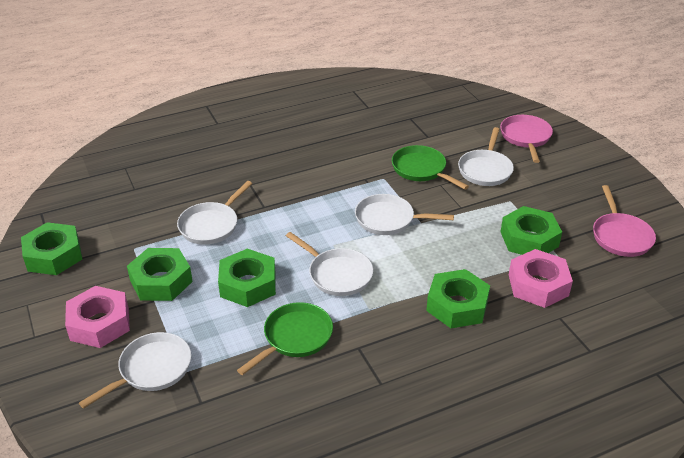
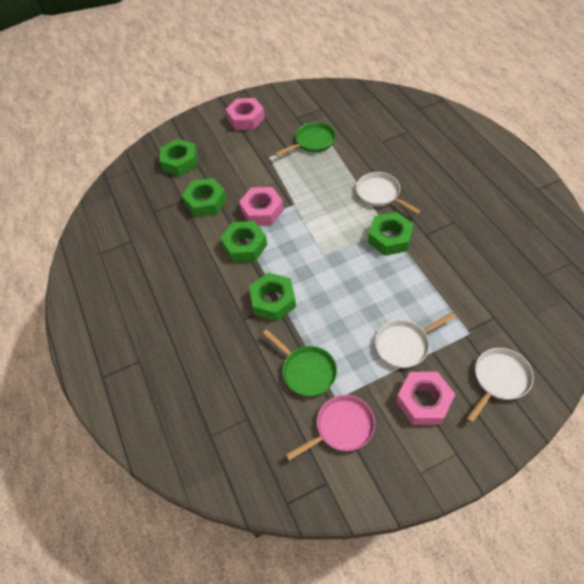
pink nut: [65,286,130,348] [509,249,573,308] = 2 -> [226,98,265,130] [239,187,284,225] [396,372,455,425] = 3
pink pan: [500,115,553,163] [593,185,656,257] = 2 -> [286,395,375,461] = 1
white pan: [79,332,191,409] [177,181,252,245] [286,232,373,296] [355,194,454,235] [458,127,514,186] = 5 -> [356,172,421,214] [375,312,456,368] [467,348,534,423] = 3

